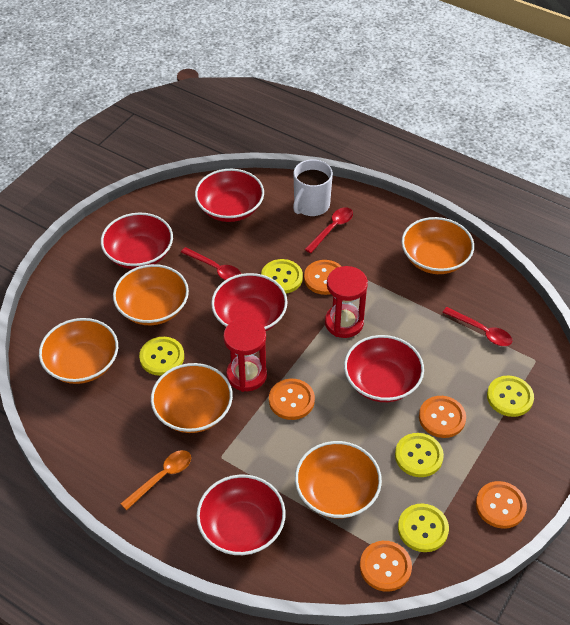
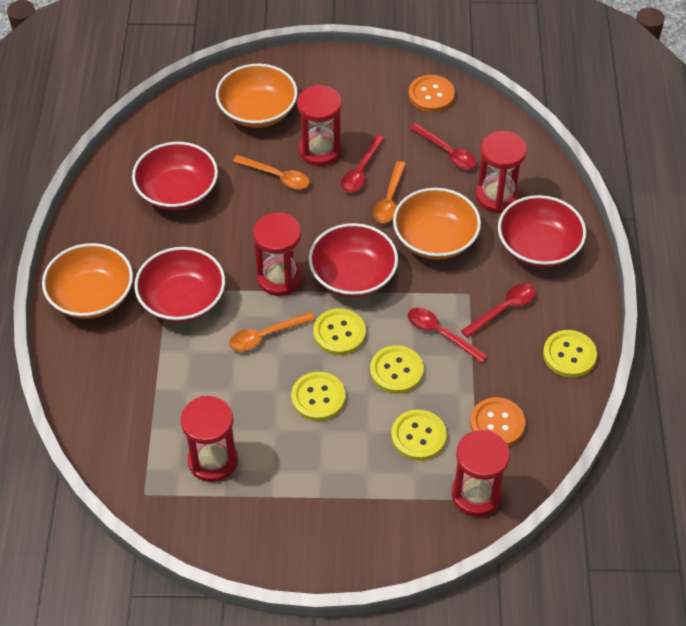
orange bowl: [39,318,118,384] [113,264,189,325] [151,363,233,433] [295,441,382,518] [401,217,474,274] = 5 -> [42,243,133,319] [216,64,298,128] [393,188,481,259] = 3
orange button: [269,379,315,420] [304,260,342,295] [360,541,412,592] [419,396,466,438] [476,481,527,529] = 5 -> [409,75,455,112] [470,397,526,446] = 2
orange spoon: [120,450,191,510] = 1 -> [229,312,316,351] [233,155,310,189] [373,161,406,223] = 3
red bowl: [101,213,173,269] [195,169,264,222] [196,474,286,555] [211,273,288,331] [344,335,424,402] = 5 -> [132,142,218,210] [134,247,225,322] [309,223,398,297] [498,195,586,268] = 4
red hourglass: [223,318,267,392] [325,266,368,338] = 2 -> [181,396,238,482] [253,213,303,296] [297,85,342,166] [451,430,510,517] [475,131,527,213] = 5
red spoon: [181,247,241,280] [305,207,353,253] [442,307,512,346] = 3 -> [341,135,385,192] [408,308,488,363] [410,123,476,169] [461,284,536,338] = 4
white mug: [293,160,333,216] = 1 -> none = 0

